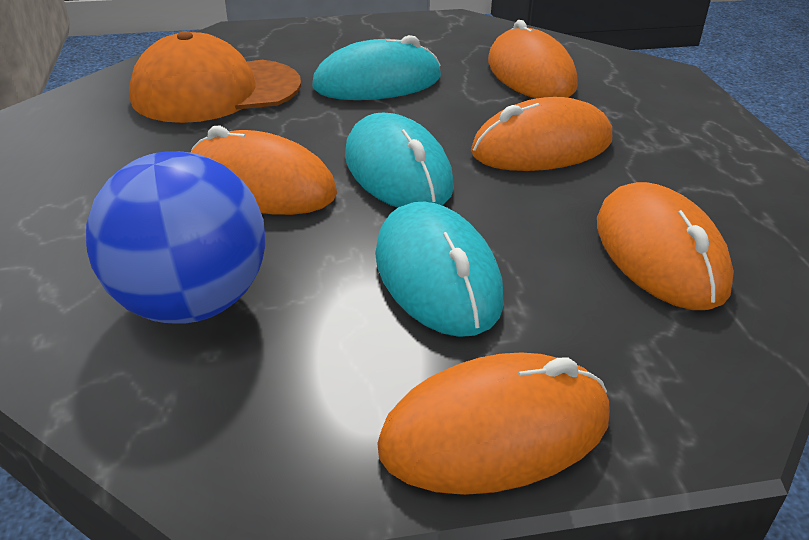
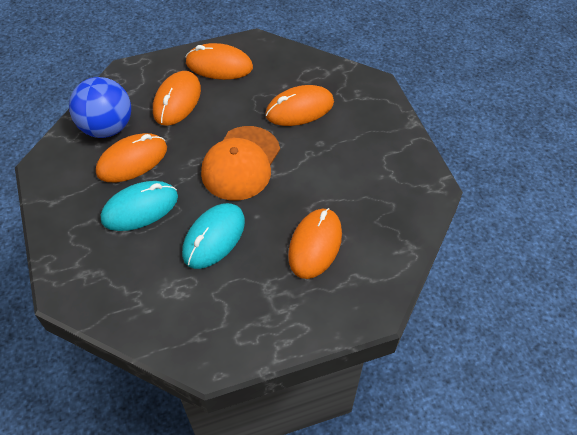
turquoise mouse: [312,35,441,100] [345,112,454,207] [375,202,504,337] = 3 -> [101,181,178,231] [182,203,245,269] = 2

